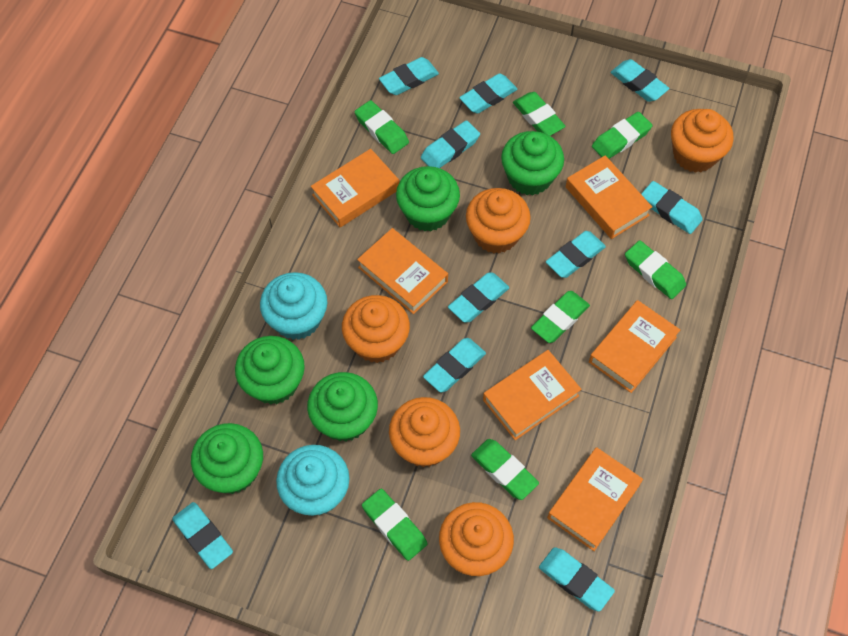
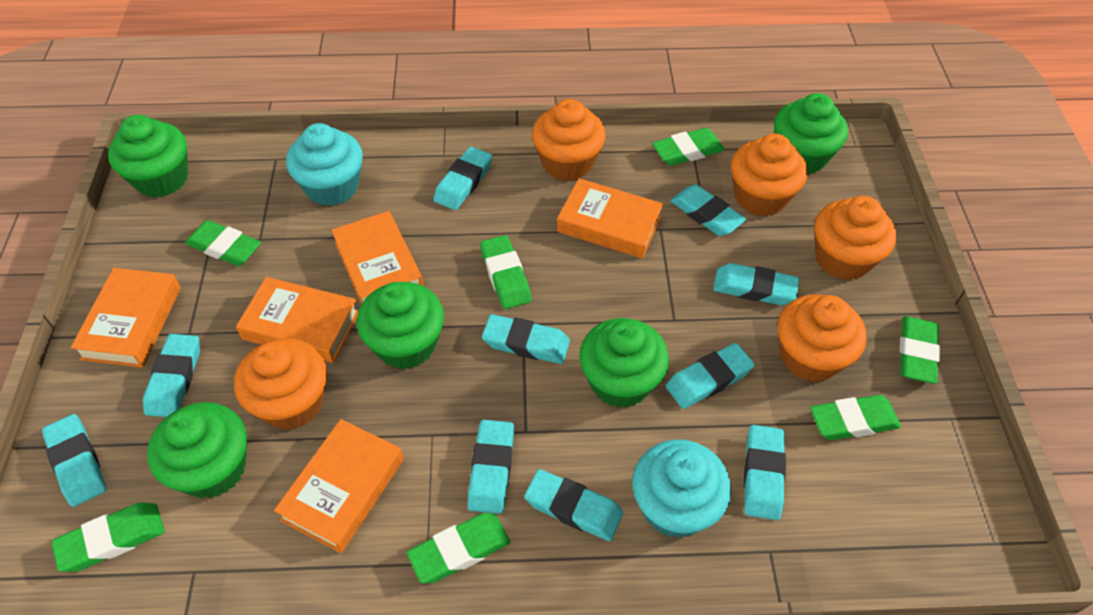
orange book: [311,149,400,227] [357,228,448,314] [483,350,582,440] [547,447,643,551] [565,155,652,239] [589,300,680,393] = 6 -> [71,268,181,368] [236,277,358,363] [274,419,404,553] [331,211,423,304] [557,178,664,259] = 5

